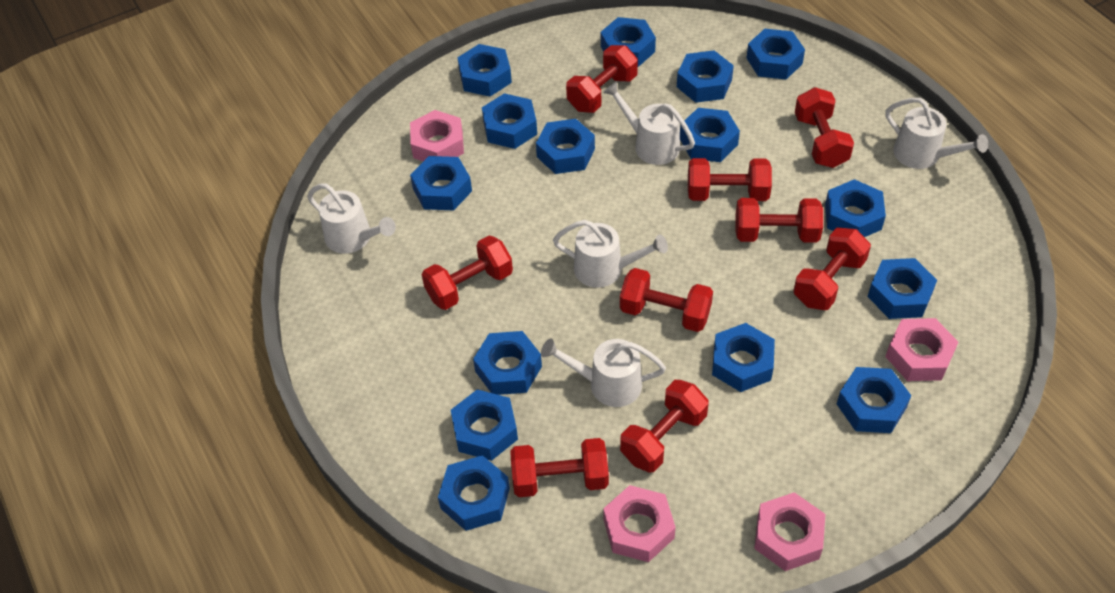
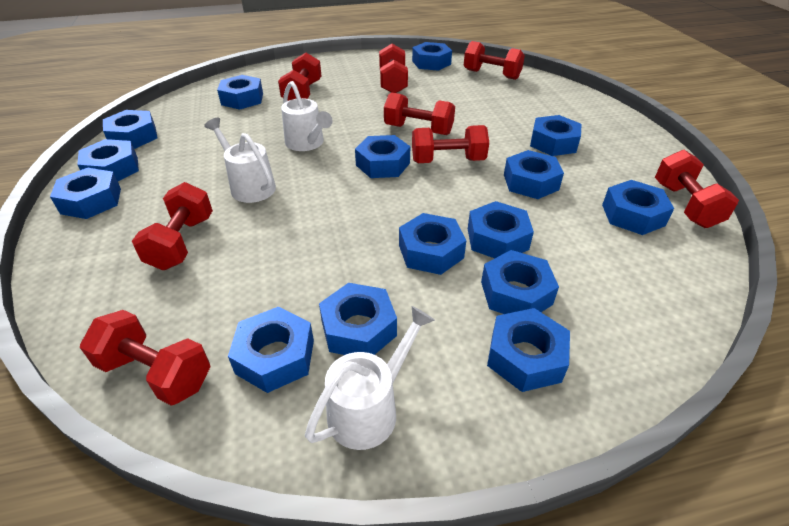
pink nut: [410,110,464,161] [603,485,676,562] [754,492,825,571] [885,318,958,381] = 4 -> none = 0
red dumbbell: [422,236,513,310] [510,438,609,497] [566,45,638,113] [620,268,713,332] [620,380,709,472] [688,158,772,201] [736,198,823,243] [793,228,871,310] [795,87,854,168] = 9 -> [80,310,211,406] [132,182,213,270] [278,53,321,101] [379,44,408,93] [384,92,455,135] [412,125,489,163] [464,41,525,80] [655,150,739,228] = 8
white watering can: [307,184,396,254] [541,338,666,407] [553,220,668,288] [603,81,695,165] [886,98,988,169] = 5 -> [204,118,276,203] [281,81,333,151] [305,306,435,450] = 3

